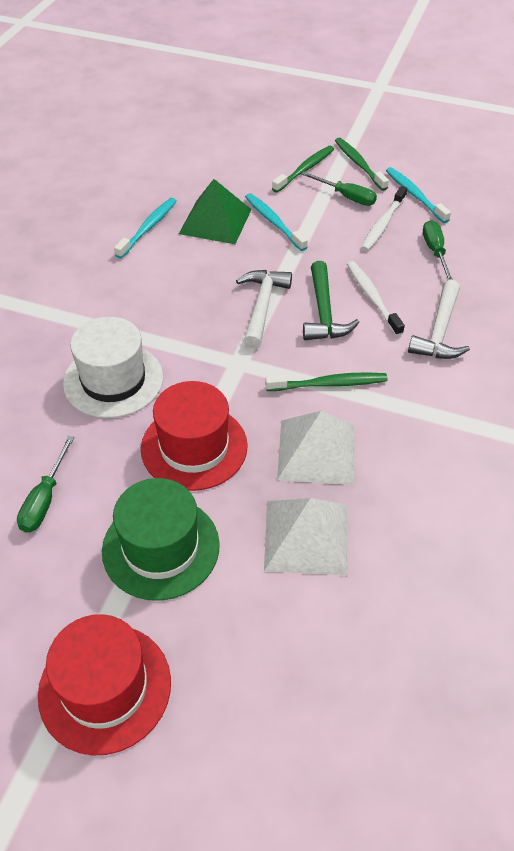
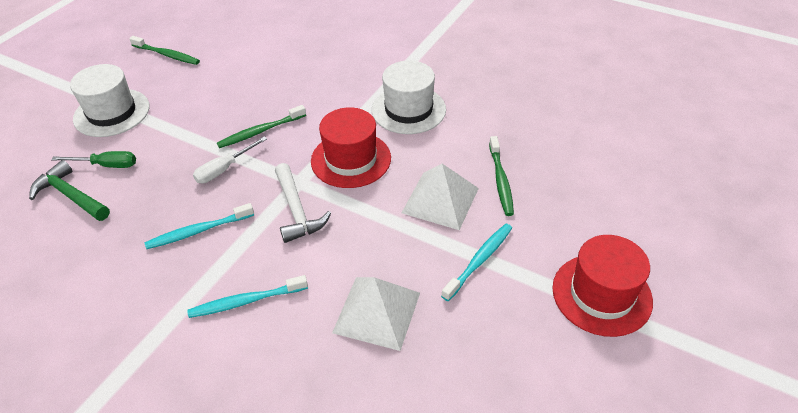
green hat: [102,478,220,601] = 1 -> none = 0
green pyramid: [179,179,252,244] = 1 -> none = 0
green screwdriver: [17,436,75,533] [301,172,377,206] [423,220,453,281] = 3 -> [51,151,136,168] = 1
white hammer: [236,270,292,349] [408,280,470,359] = 2 -> [275,163,331,243] = 1
white hat: [63,317,163,418] = 1 -> [70,64,150,137] [372,60,446,134] = 2
white screwdriver: none = 0 -> [193,137,267,183] = 1
white toothbrush: [347,261,405,336] [361,186,407,251] = 2 -> none = 0

